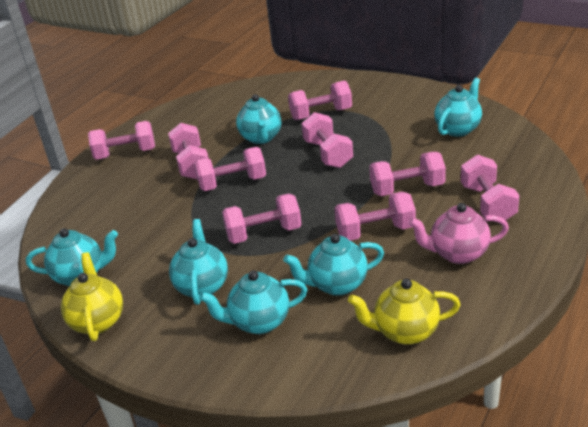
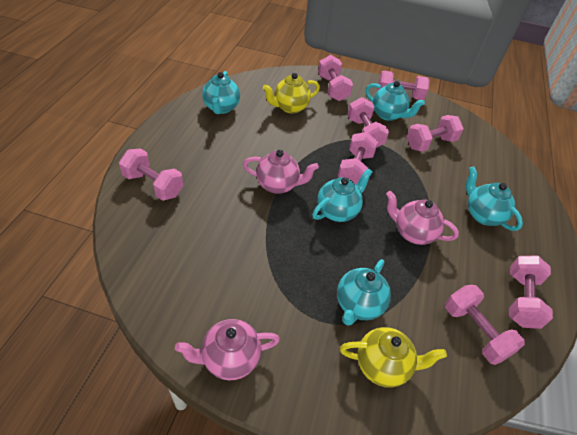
pink dumbbell: [88,121,155,160] [168,123,209,179] [194,147,266,191] [222,193,302,244] [288,80,352,120] [302,112,353,168] [335,192,416,241] [369,152,446,196] [461,155,519,220] = 9 -> [119,148,183,201] [318,55,353,101] [337,132,378,185] [347,97,389,148] [377,70,430,100] [407,115,464,152] [445,285,525,365] [509,256,553,329] = 8
pink teapot: [408,203,509,264] = 1 -> [175,319,280,380] [243,150,319,194] [386,191,459,245] = 3
turquoise teapot: [26,228,118,286] [169,219,228,305] [199,271,308,334] [236,94,281,144] [283,234,384,296] [434,78,482,137] = 6 -> [202,71,240,114] [312,168,372,222] [337,259,391,326] [366,81,425,121] [466,166,523,231] = 5

